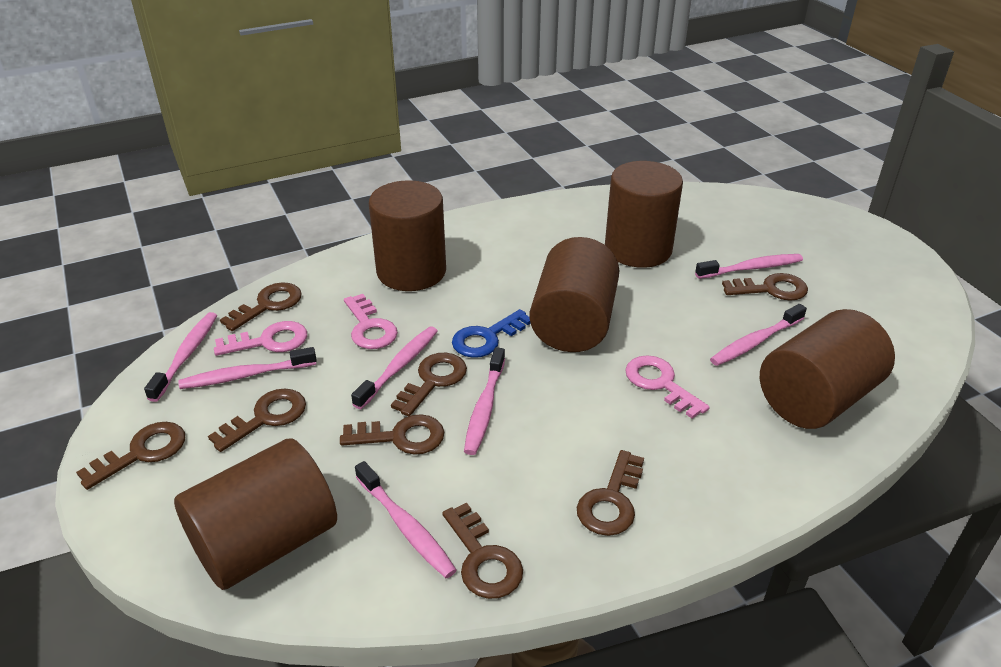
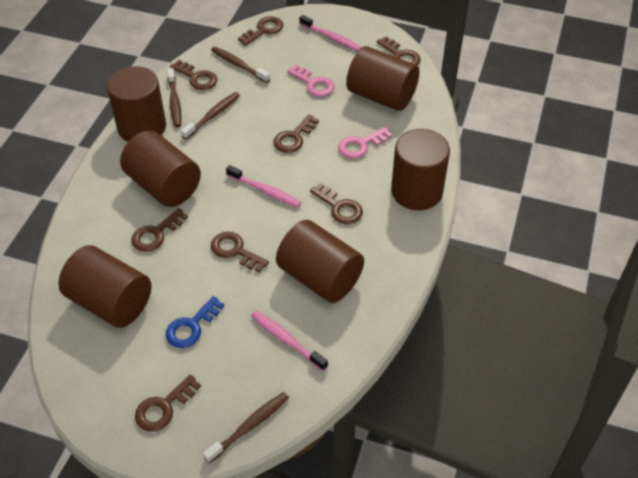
brown cylinder: [174,439,337,590] [369,180,446,291] [529,237,620,352] [605,161,683,268] [760,309,895,429] = 5 -> [58,245,151,328] [107,66,166,142] [120,130,201,207] [276,220,364,303] [346,46,419,111] [391,129,450,210] = 6
brown toothbrush: none = 0 -> [167,68,182,127] [181,92,240,139] [203,392,289,463] [211,47,270,83] = 4
pink key: [214,321,307,356] [344,294,398,349] [625,355,710,419] = 3 -> [287,65,335,97] [338,127,392,159] = 2
pink toothbrush: [144,312,217,402] [178,347,317,389] [351,326,438,409] [355,461,457,578] [464,347,505,455] [695,254,803,279] [710,304,807,366] = 7 -> [226,165,301,208] [251,310,328,371] [299,15,362,51] = 3

